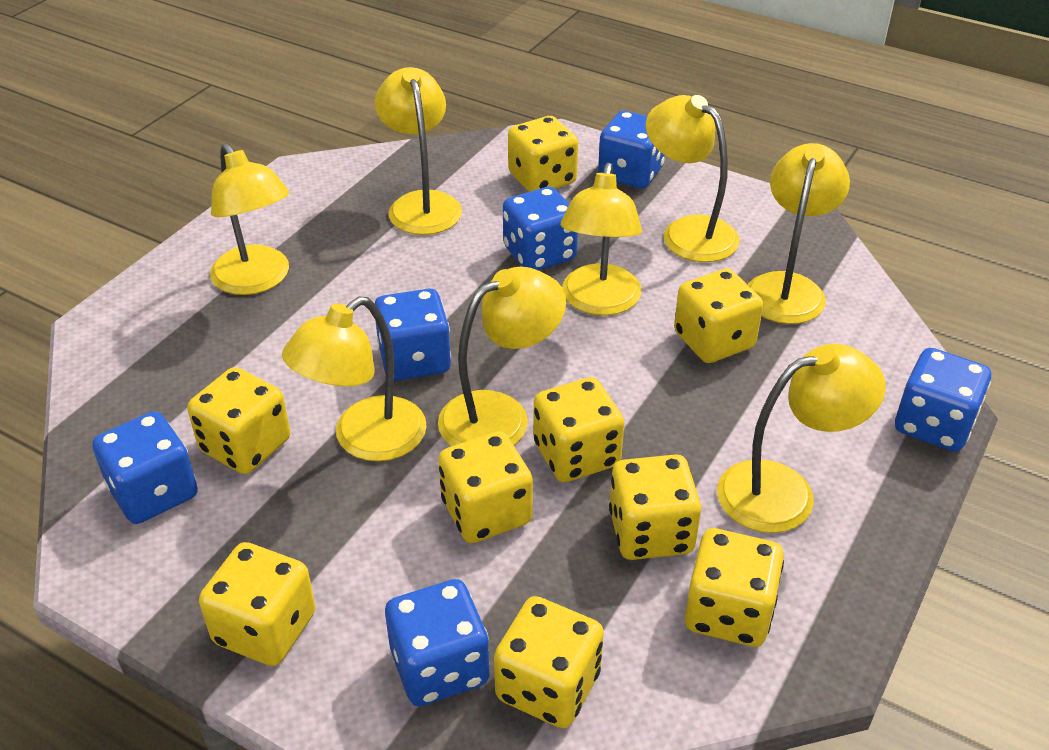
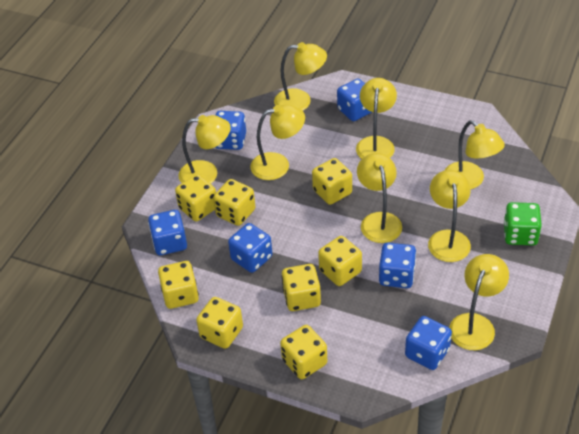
green dice: none = 0 -> [504,202,542,245] = 1
yellow dice: [187,367,290,474] [199,542,316,666] [438,431,533,543] [494,596,604,728] [508,116,578,192] [533,377,624,482] [609,454,701,560] [674,269,763,363] [685,528,784,647] = 9 -> [158,261,199,309] [175,174,216,222] [196,297,243,349] [213,179,255,226] [280,325,327,379] [282,264,321,311] [312,158,352,205] [318,236,362,286] = 8

